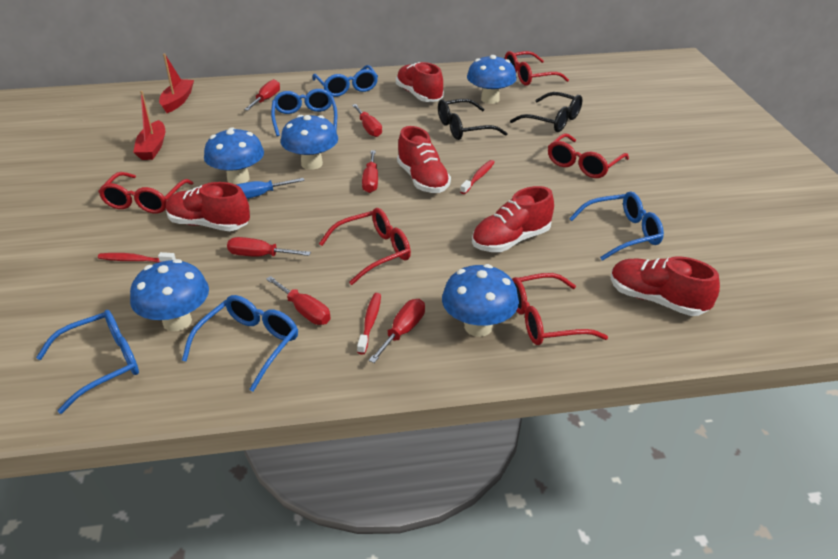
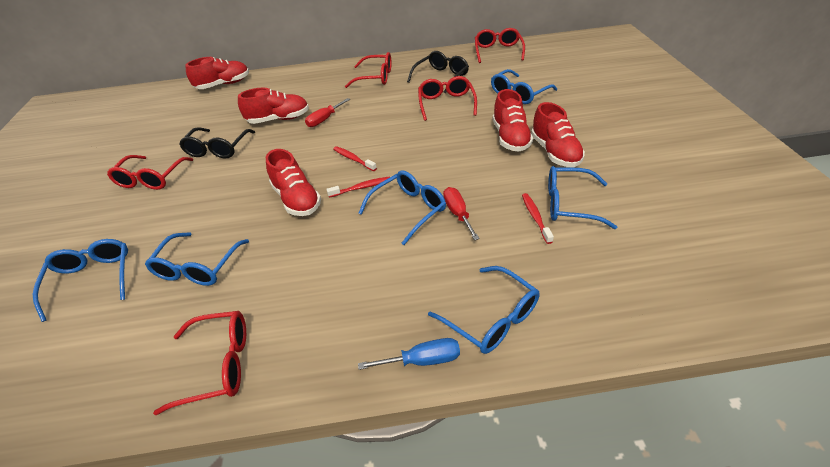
blue glasses: [36,310,139,414] [182,295,298,392] [271,89,337,137] [312,65,378,97] [569,191,664,261] = 5 -> [33,239,128,322] [145,232,249,286] [359,170,446,245] [428,266,539,354] [491,69,557,104] [548,166,617,229] = 6
blue mushroom: [130,259,209,332] [204,127,264,185] [281,115,338,170] [442,264,519,337] [467,55,517,104] = 5 -> none = 0
red boat: [133,91,165,160] [159,54,194,113] = 2 -> none = 0
red screwdriver: [227,237,311,257] [244,79,280,110] [266,276,330,325] [352,104,382,137] [362,151,378,193] [369,299,425,363] = 6 -> [305,98,350,127] [443,187,480,240] = 2

